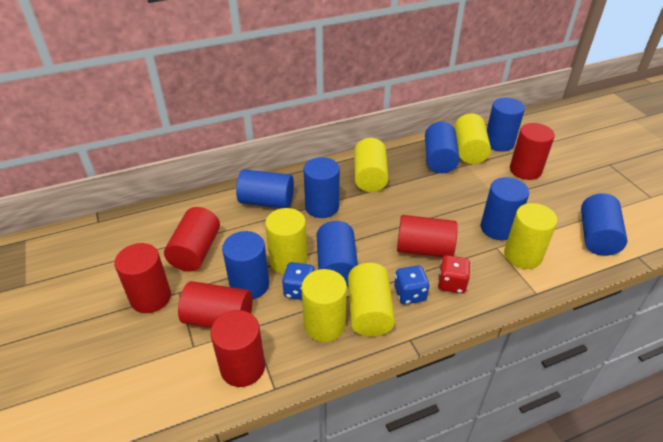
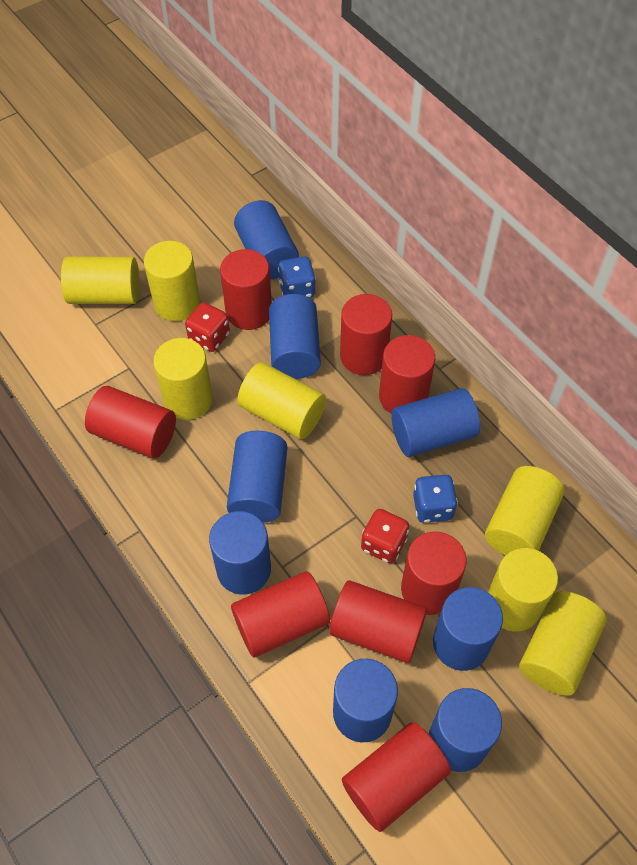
red cylinder: [114,243,171,313] [164,207,220,271] [178,281,252,328] [210,310,265,387] [397,215,458,257] [510,123,555,180] = 6 -> [85,386,176,459] [220,249,272,330] [231,571,330,658] [329,580,427,663] [340,294,392,375] [342,722,451,832] [379,335,435,414] [401,531,467,615] = 8
red dice: [438,255,471,293] = 1 -> [185,302,230,352] [361,509,409,563] = 2
yellow cylinder: [265,208,307,274] [301,269,347,342] [348,263,395,337] [354,138,388,192] [454,113,491,164] [504,203,558,269] = 6 -> [61,257,140,304] [144,241,200,321] [153,338,213,420] [237,362,326,439] [485,466,564,555] [488,548,558,632] [519,591,607,696] = 7

